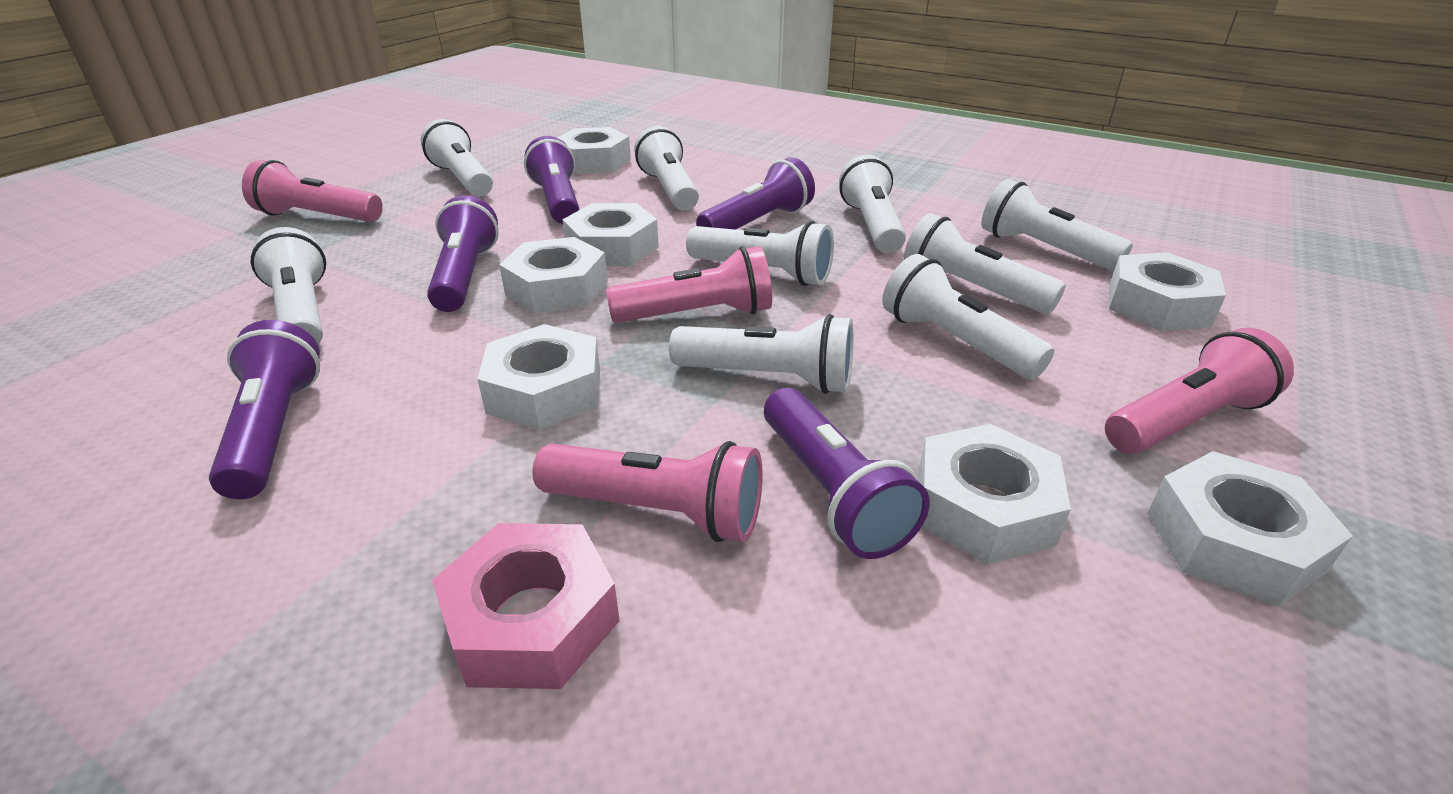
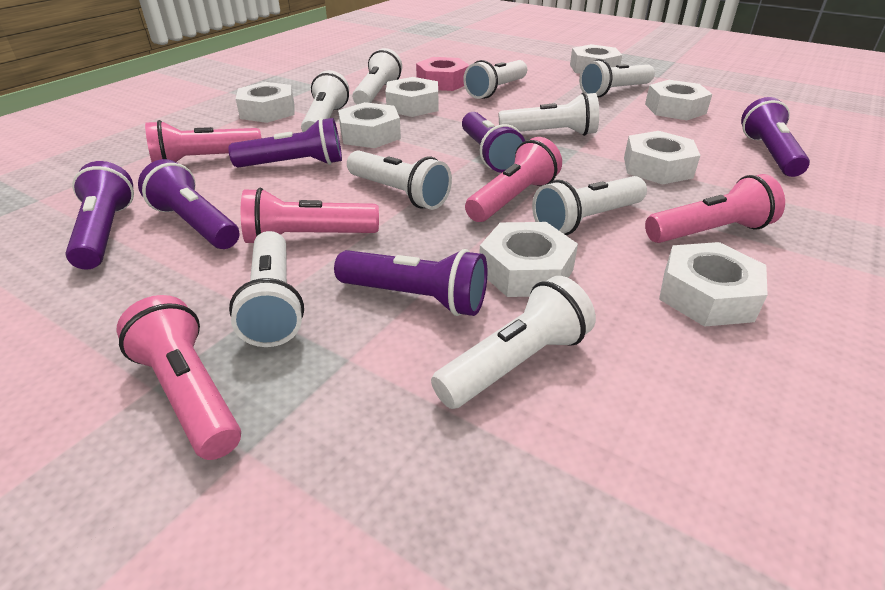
pink flashlight: [242,160,383,222] [532,441,763,542] [606,246,772,323] [1105,328,1294,454] = 4 -> [117,295,241,460] [145,120,262,162] [241,188,379,243] [465,137,562,222] [645,174,785,243] = 5
purple flashlight: [209,320,320,499] [427,195,499,312] [524,136,579,224] [696,157,815,230] [764,388,929,559] = 5 -> [65,161,134,270] [138,159,240,249] [228,118,342,168] [334,249,488,316] [462,112,525,173] [741,97,810,177] = 6
white nut: [477,324,600,430] [499,237,608,314] [557,127,631,174] [562,203,659,266] [918,424,1071,565] [1109,252,1226,331] [1147,451,1353,607] = 7 -> [236,82,294,123] [338,102,401,148] [386,77,438,117] [479,222,578,297] [570,44,622,74] [624,131,701,185] [645,80,712,120] [659,242,768,327] = 8

